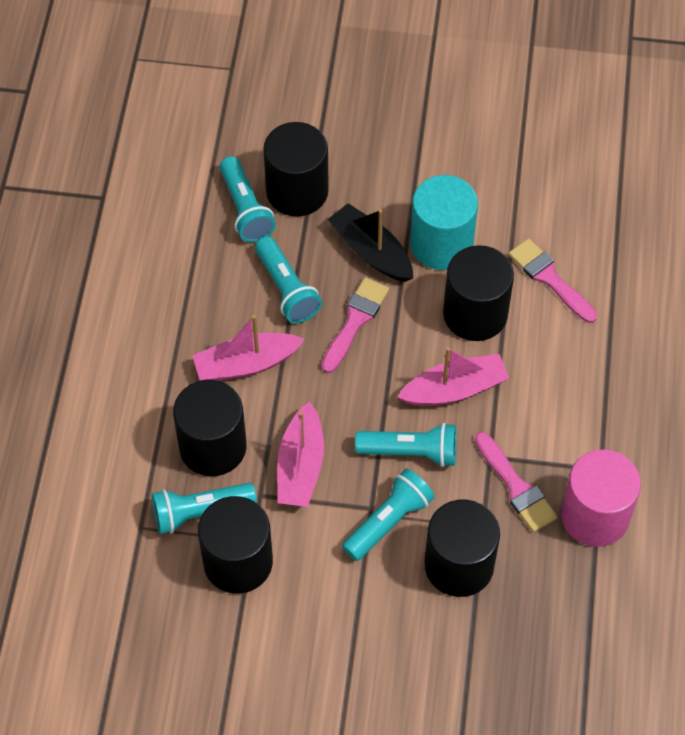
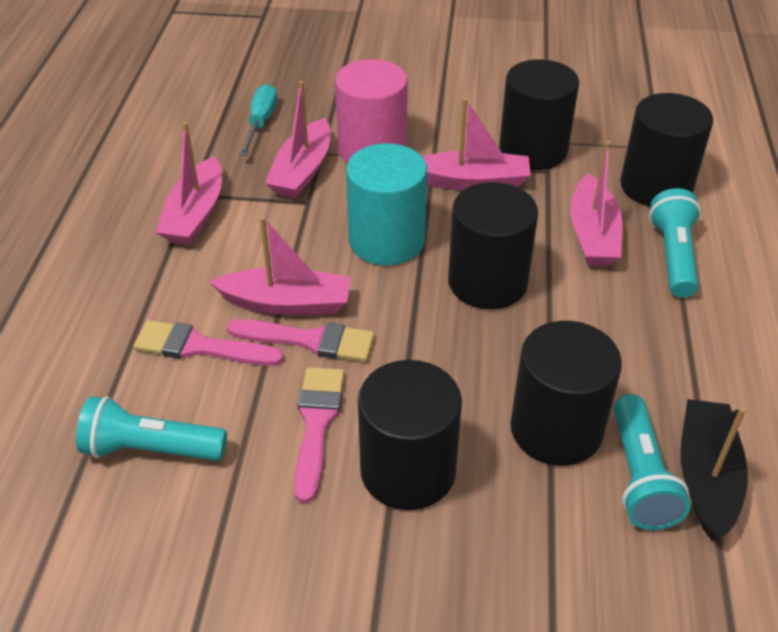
pink boat: [192,315,305,381] [277,401,324,507] [398,347,509,406] = 3 -> [156,122,222,245] [210,217,351,315] [265,81,330,198] [422,98,531,190] [570,141,623,266] = 5
turquoise flashlight: [151,483,257,534] [220,156,276,242] [255,236,322,323] [342,468,435,561] [355,423,456,467] = 5 -> [76,396,227,461] [614,394,691,530] [649,188,701,297] = 3
turquoise screwdriver: none = 0 -> [239,84,277,156] = 1

